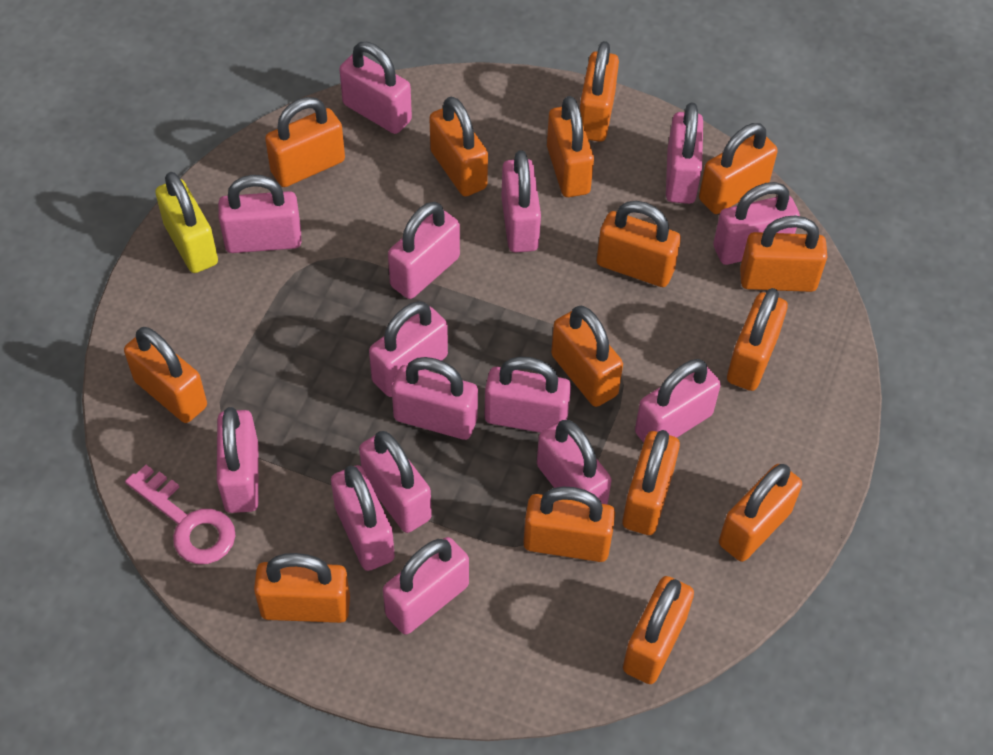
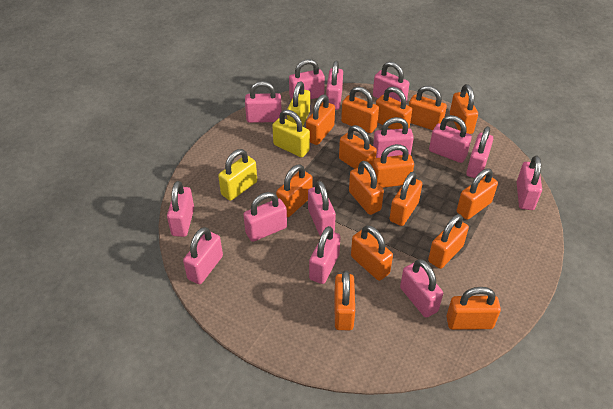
pink key: [125,465,236,564] = 1 -> none = 0
pink padlock: [217,407,259,513] [218,175,302,253] [331,465,395,571] [339,42,412,134] [359,431,432,533] [369,301,448,397] [383,537,469,635] [388,202,460,299] [392,357,478,440] [485,356,571,433] [501,150,541,253] [537,420,612,505] [635,359,721,443] [666,103,703,204] [713,182,800,265] = 15 -> [167,181,194,237] [183,227,223,284] [243,192,287,242] [245,81,282,123] [289,59,325,100] [308,180,336,236] [309,226,340,284] [326,60,343,110] [373,61,410,102] [373,117,414,158] [400,259,443,318] [429,115,472,163] [466,126,493,178] [517,156,542,210] = 14
yellow padlock: [155,172,218,273] = 1 -> [218,149,257,201] [272,110,310,157] [287,81,310,127] = 3

